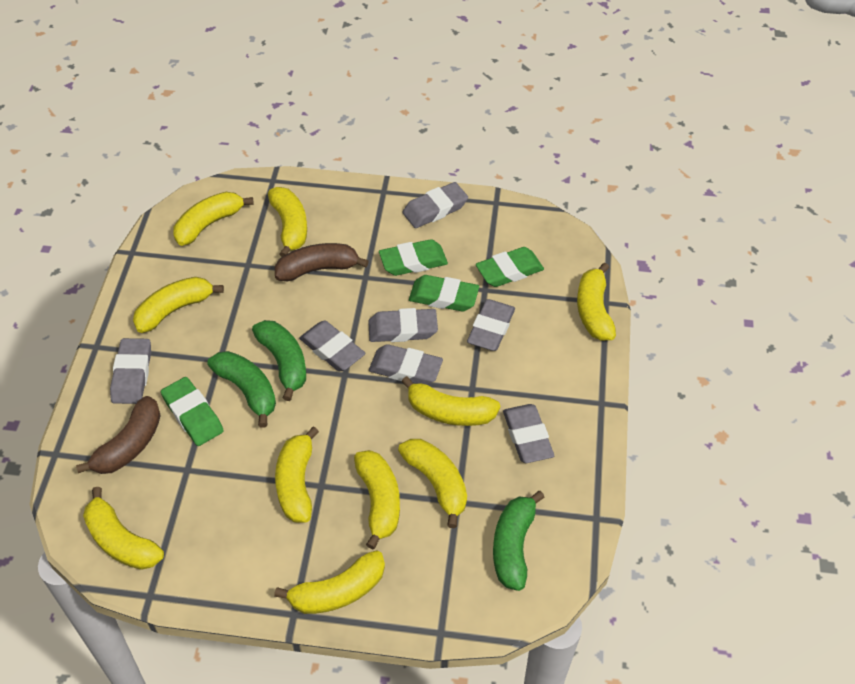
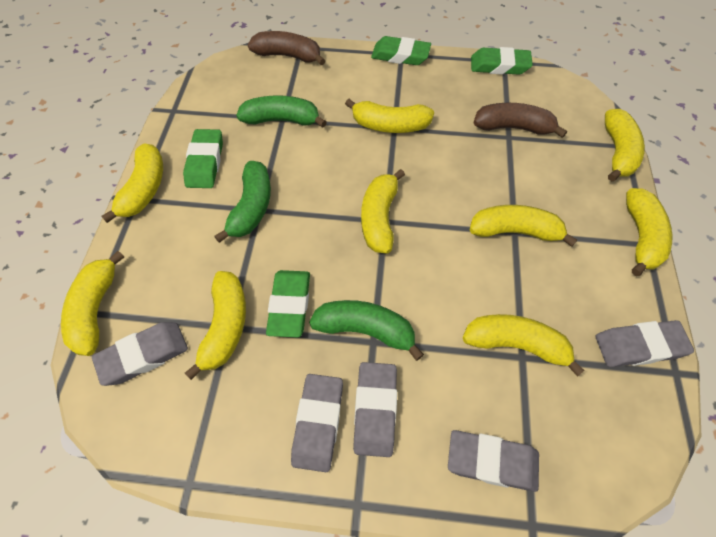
grey eraser: [110,338,151,404] [299,321,365,371] [368,308,438,342] [369,344,443,385] [402,182,468,228] [467,299,515,351] [503,404,554,463] = 7 -> [92,322,188,386] [291,374,343,472] [353,362,397,457] [448,430,539,492] [596,320,694,367] = 5
yellow banana: [83,487,164,570] [133,277,224,333] [173,192,254,246] [268,187,307,257] [274,550,385,614] [275,426,319,523] [354,450,400,550] [398,439,467,528] [401,376,500,426] [577,262,616,341] = 10 -> [61,251,124,356] [101,143,163,223] [185,271,246,380] [345,99,434,133] [361,169,405,254] [463,314,585,377] [470,205,577,247] [605,109,645,181] [626,188,672,276] = 9

